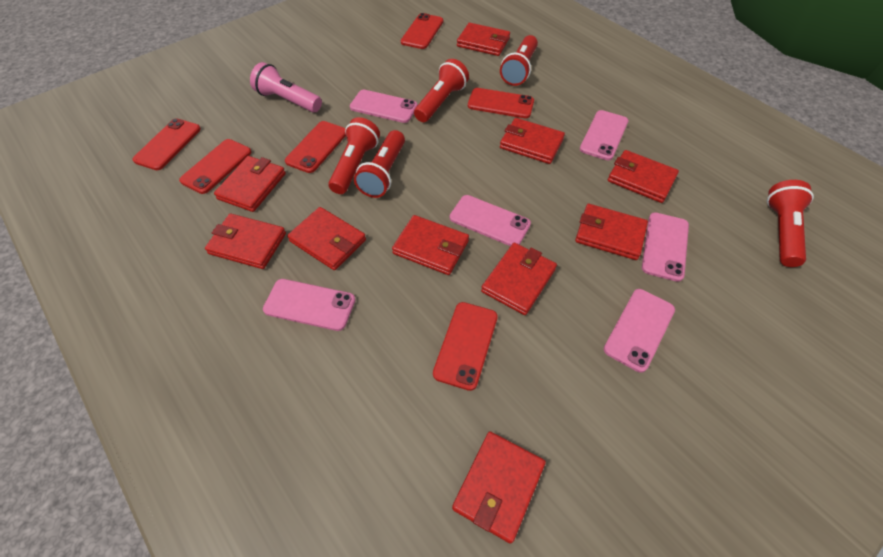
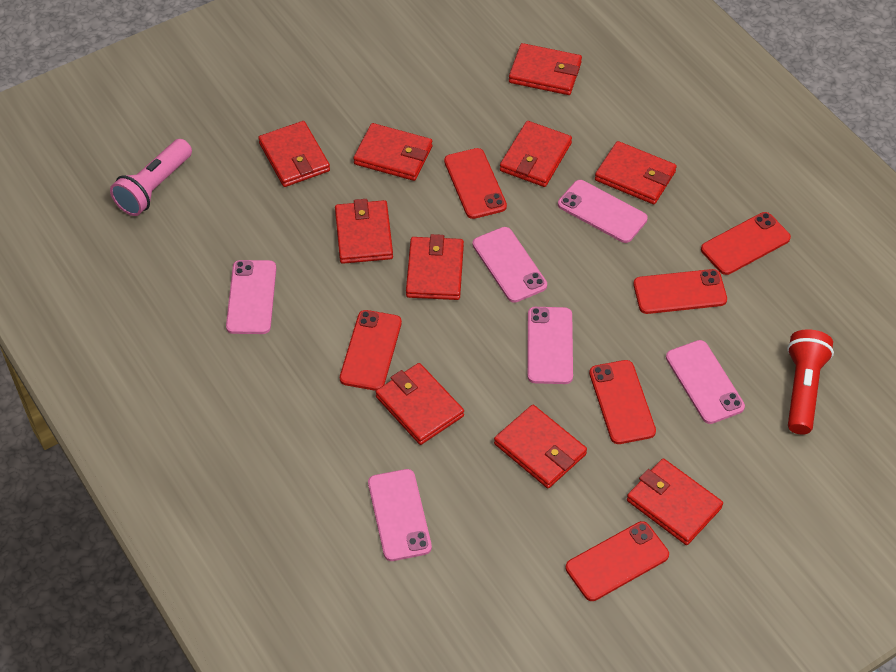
red flashlight: [328,117,380,194] [354,130,405,198] [414,59,469,122] [500,35,538,86] [767,180,814,267] = 5 -> [787,329,834,435] = 1

